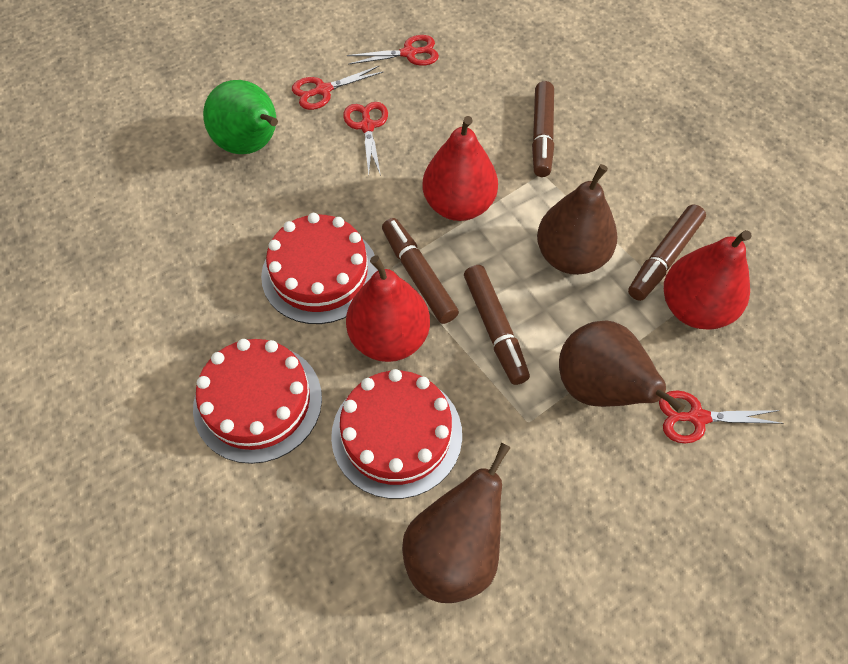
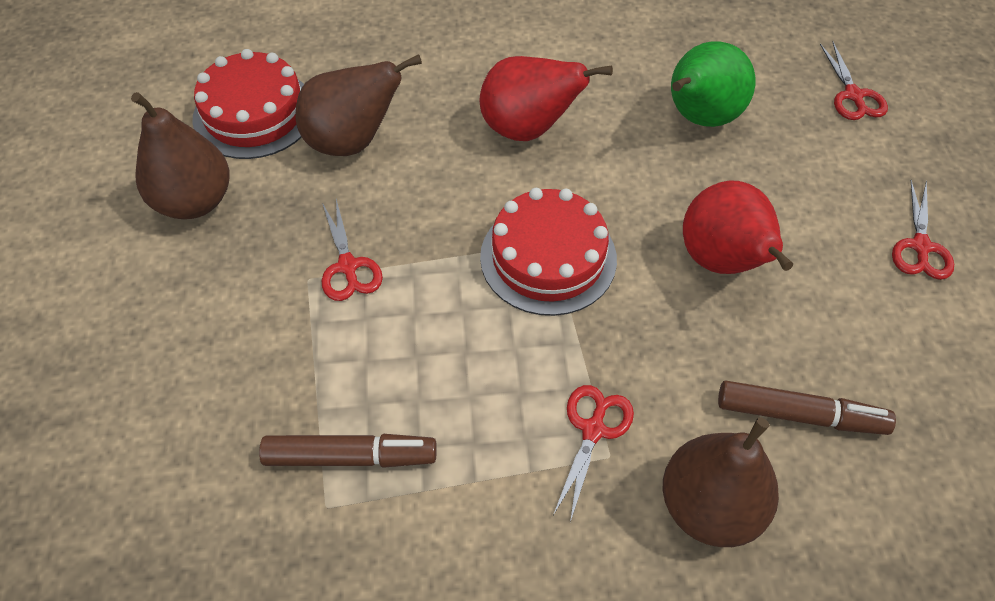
brown marker: [382,218,459,324] [464,265,530,385] [532,81,554,177] [628,204,706,301] = 4 -> [259,434,437,468] [718,380,896,435] = 2
red cake: [193,339,322,464] [261,213,378,324] [331,369,462,499] = 3 -> [193,49,304,159] [480,188,617,316] = 2
red pear: [346,256,430,362] [423,116,498,221] [664,230,751,330] = 3 -> [480,56,613,141] [683,180,793,274] = 2

